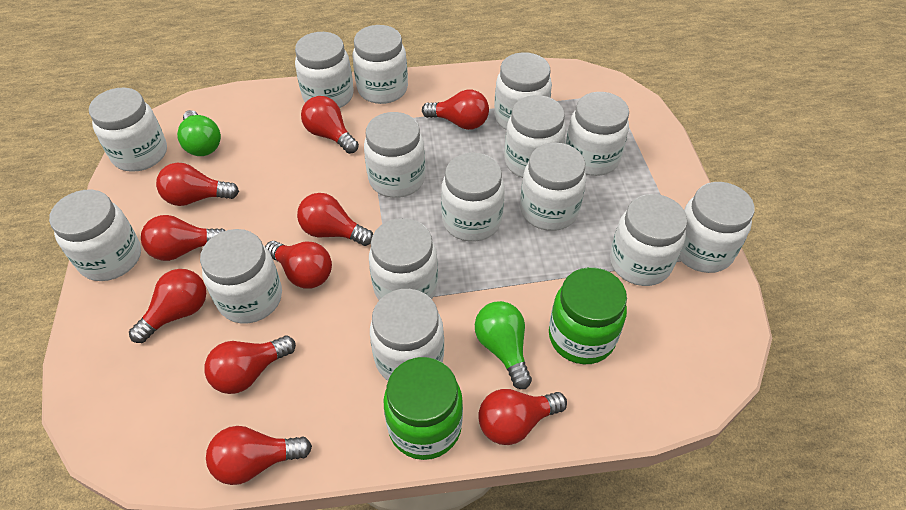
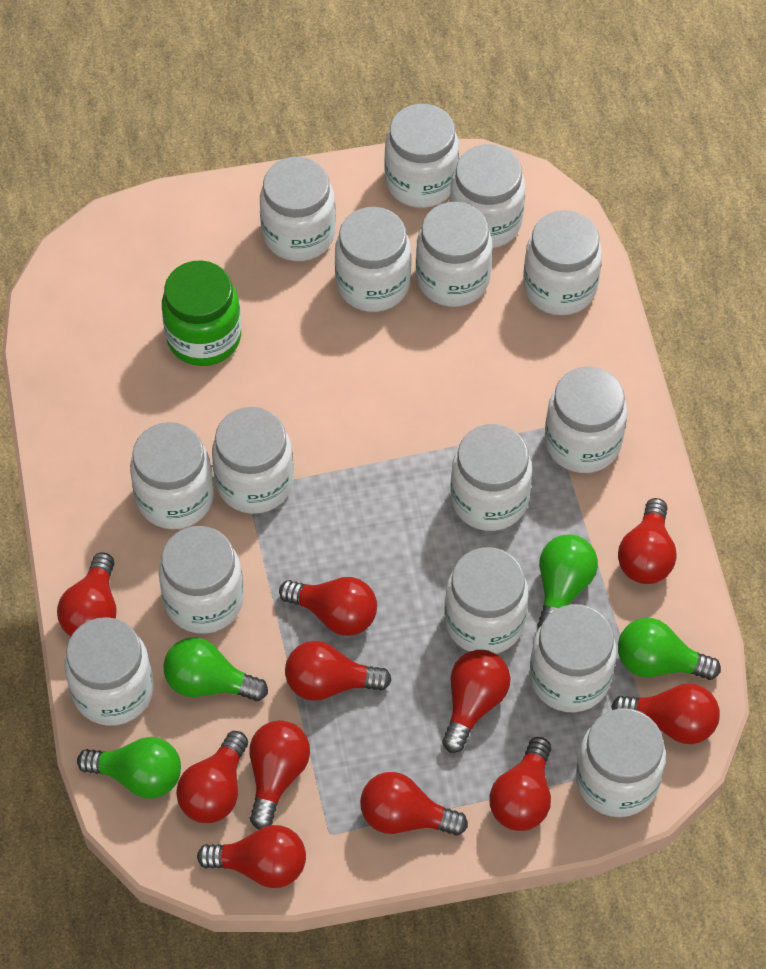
green jar: [384,357,463,460] [549,267,627,364] = 2 -> [162,260,241,366] = 1
green light bulb: [177,110,221,156] [475,301,532,389] = 2 -> [77,737,181,799] [163,638,268,701] [537,534,598,629] [618,618,721,680] = 4
red light bulb: [129,269,206,343] [141,215,226,261] [156,163,239,206] [204,336,296,394] [206,426,312,485] [265,241,332,288] [297,193,373,246] [301,96,359,154] [422,89,489,130] [478,389,567,445] = 10 -> [57,552,116,636] [176,731,248,823] [197,825,306,888] [249,720,310,830] [279,577,377,636] [285,641,392,701] [360,772,468,836] [442,650,510,753] [490,737,551,831] [611,683,720,744] [618,498,677,584] = 11

